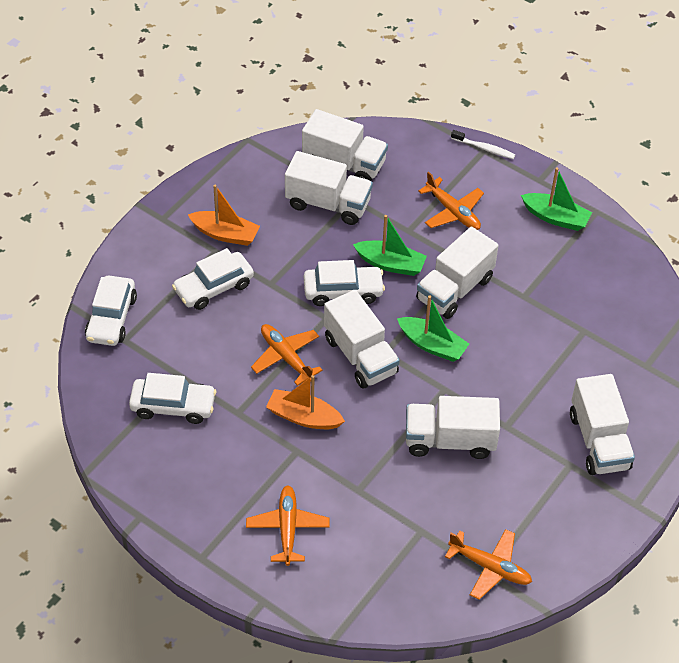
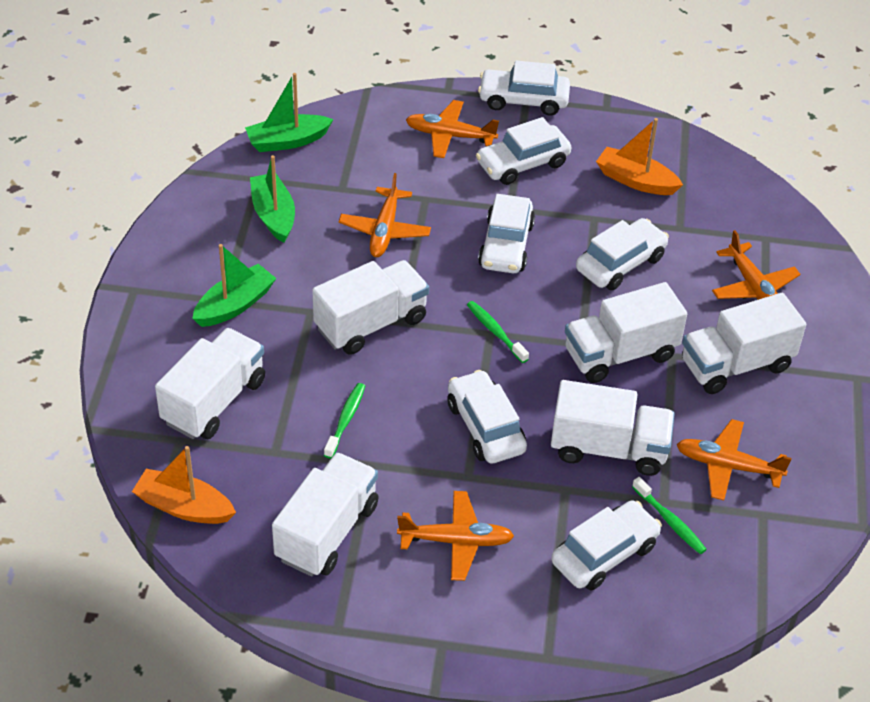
green toothbrush: none = 0 -> [324,383,365,459] [467,301,529,363] [632,477,707,554] = 3
orange plane: [246,485,330,566] [251,324,323,386] [418,172,484,230] [445,529,532,600] = 4 -> [339,173,431,257] [397,491,514,581] [406,100,499,158] [676,419,792,500] [712,230,800,300] = 5
white car: [85,276,137,346] [129,373,216,424] [172,248,254,310] [304,260,385,306] = 4 -> [448,370,527,464] [476,117,571,185] [478,61,570,116] [478,194,535,273] [551,500,662,590] [576,218,669,290] = 6
white toothbrush: [451,130,515,159] = 1 -> none = 0

